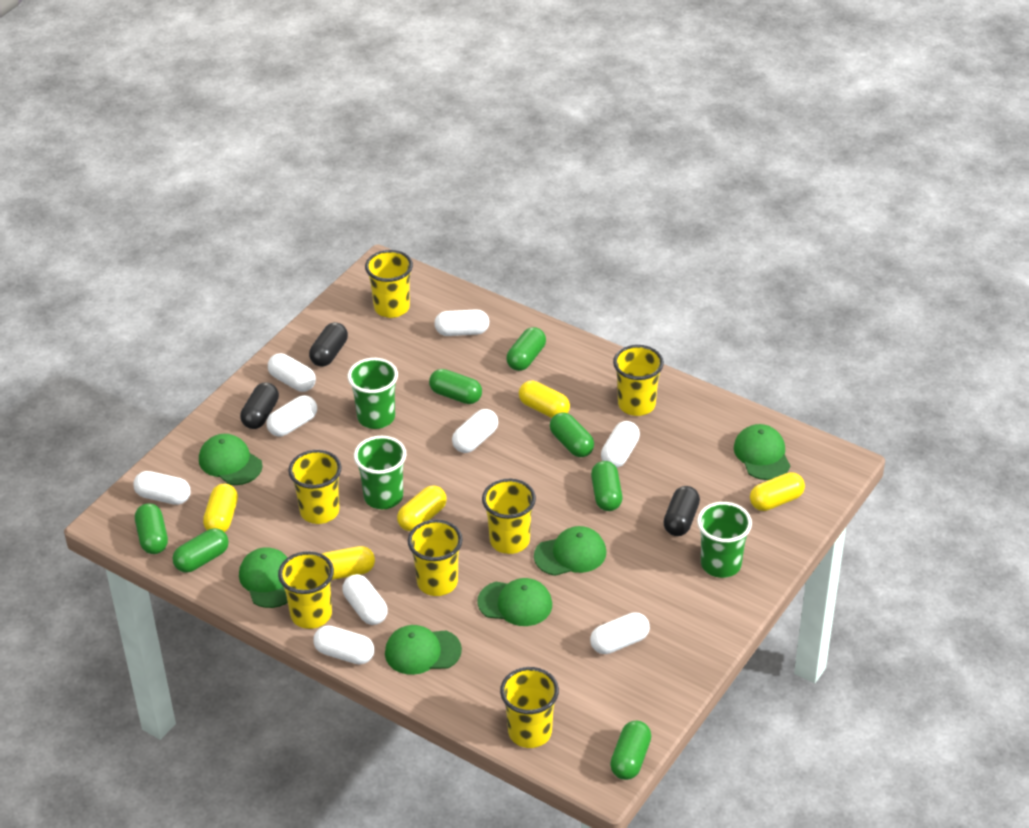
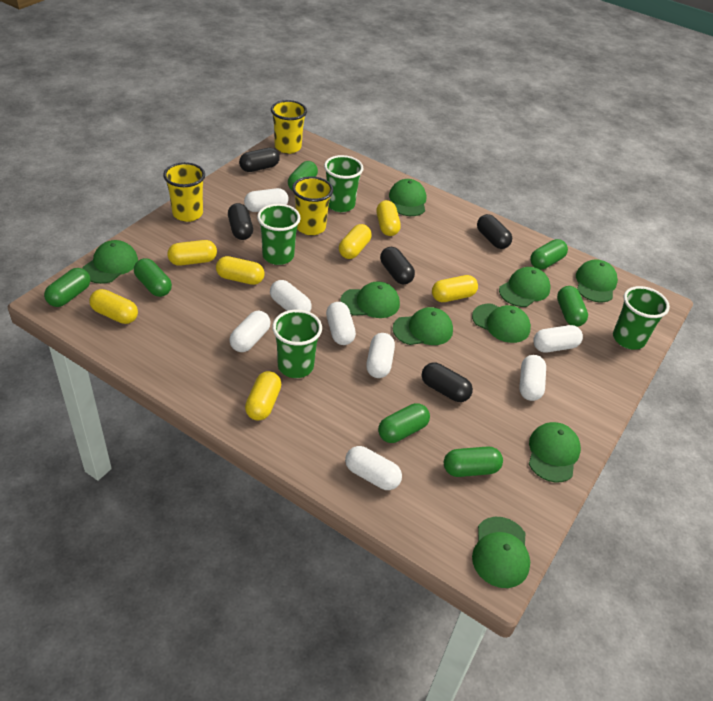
black capsule: [240,382,279,429] [309,322,348,367] [663,486,700,536] = 3 -> [228,203,253,240] [239,148,280,172] [380,247,415,285] [422,362,473,402] [477,214,512,249] = 5
green cap: [199,434,263,485] [239,547,288,608] [385,625,462,675] [477,578,552,626] [534,526,606,576] [734,424,790,480] = 6 -> [82,240,138,284] [340,281,400,318] [389,179,426,216] [393,307,453,345] [472,304,531,343] [472,517,530,588] [499,267,550,307] [529,422,581,482] [576,260,618,302] = 9
green cup: [348,358,398,429] [354,436,406,509] [697,502,752,578] = 3 -> [257,204,301,265] [272,310,322,378] [324,155,363,212] [613,286,670,350] = 4
white capsule: [133,471,191,505] [266,395,317,437] [268,353,316,392] [313,625,374,665] [342,574,388,625] [434,309,489,336] [452,409,498,453] [590,612,650,654] [601,421,640,468] = 9 -> [229,311,271,352] [244,188,289,212] [270,280,312,312] [326,302,356,345] [345,446,402,490] [366,333,395,378] [519,355,546,401] [533,325,583,352] = 8
yellow capsule: [203,484,238,532] [322,546,375,580] [397,485,447,531] [519,380,570,418] [750,472,805,511] = 5 -> [89,289,138,324] [168,240,217,266] [216,256,265,285] [245,371,281,421] [339,224,372,259] [376,200,401,236] [432,275,478,302] = 7
yellow cup: [278,551,334,629] [288,450,341,524] [365,250,413,318] [408,519,463,596] [482,479,536,554] [500,667,559,748] [613,345,664,416] = 7 -> [163,162,205,222] [271,100,307,154] [292,176,333,235] = 3

